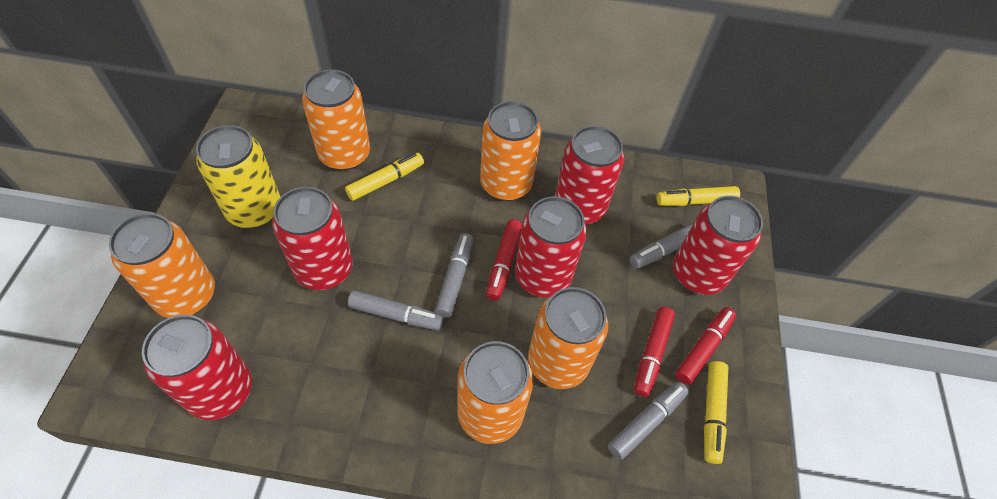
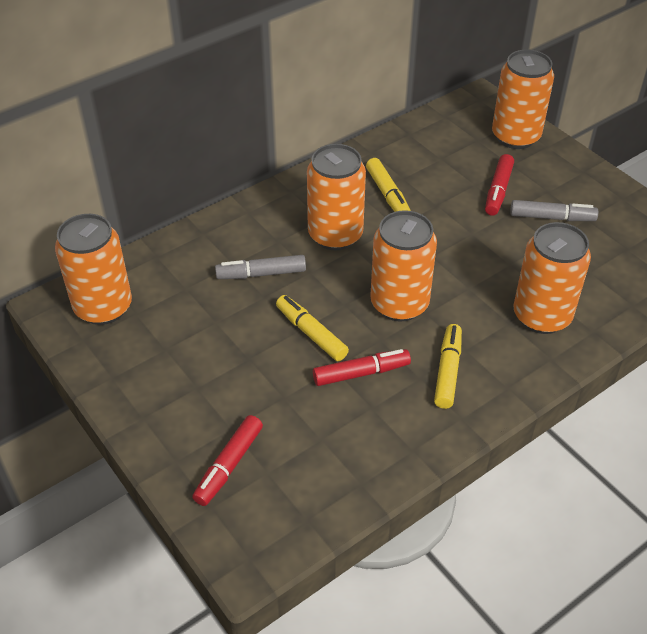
grey marker: [348,290,443,330] [435,233,473,318] [608,382,689,460] [630,223,694,269] = 4 -> [215,255,306,279] [510,200,598,221] = 2
red can: [142,315,252,420] [272,187,353,290] [515,196,587,297] [555,126,624,224] [673,196,763,295] = 5 -> none = 0
yellow can: [196,125,281,228] = 1 -> none = 0

